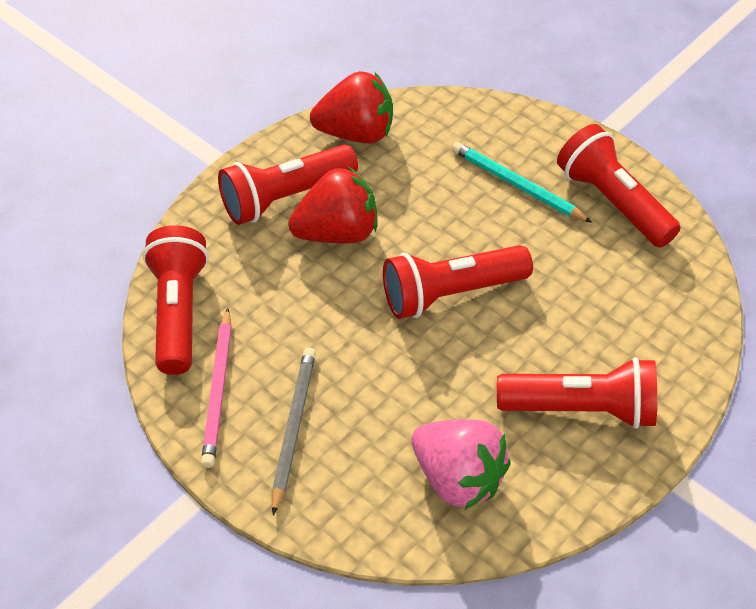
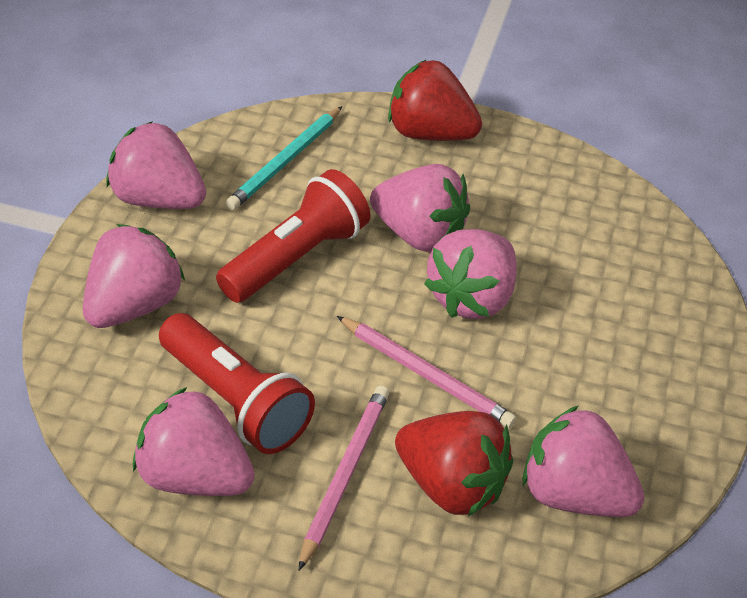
grey pencil: [272,348,316,516] = 1 -> none = 0
pink pencil: [201,308,232,468] = 1 -> [298,386,389,571] [337,316,516,428] = 2
pink strawberry: [412,419,510,510] = 1 -> [83,224,185,328] [106,121,206,209] [133,387,255,496] [370,164,470,253] [424,229,517,319] [523,405,645,517] = 6
red flashlight: [143,225,209,375] [218,145,358,225] [383,245,533,319] [497,357,657,429] [557,124,681,247] = 5 -> [159,313,315,454] [216,169,371,303] = 2

